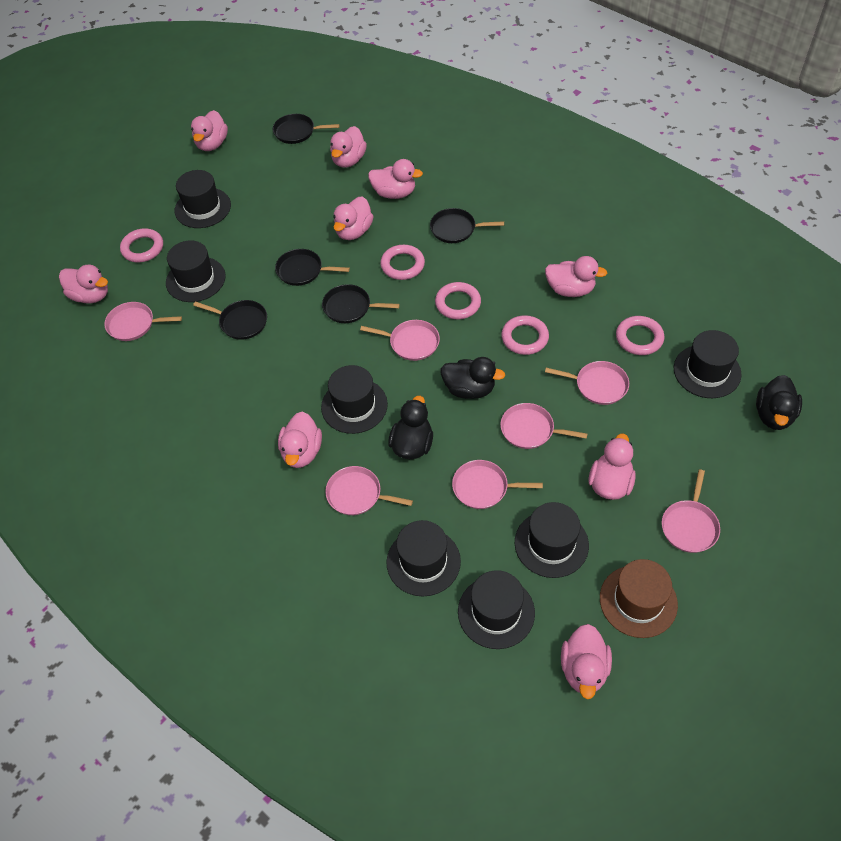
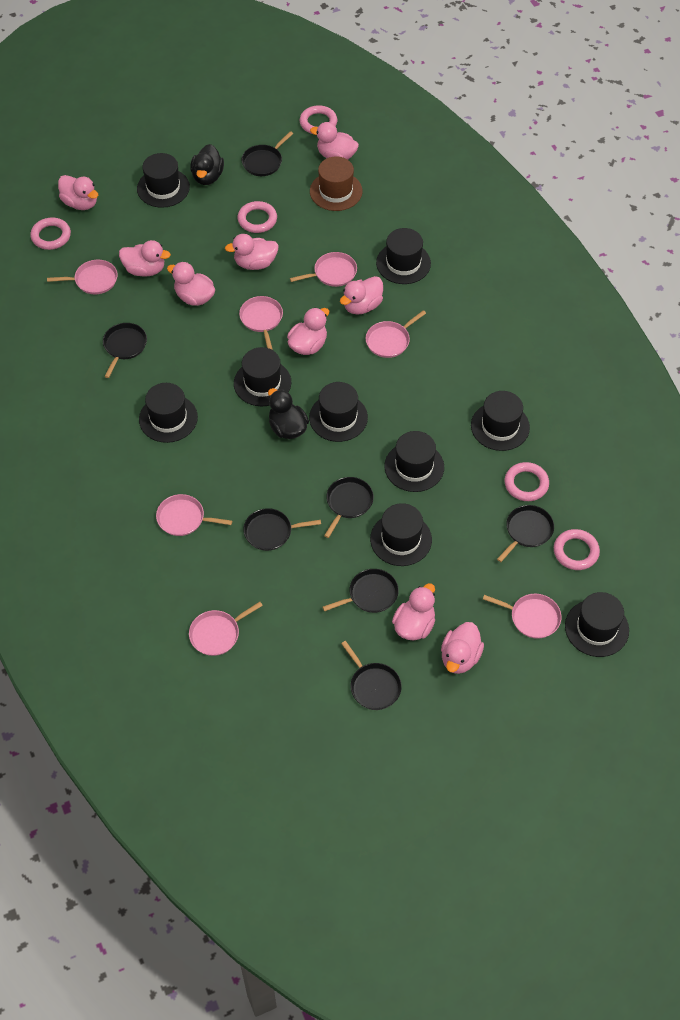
black duck: [388,396,433,459] [440,357,505,399] [756,375,802,430] = 3 -> [190,144,224,185] [268,388,309,439] = 2
black hat: [166,240,226,302] [174,170,231,228] [321,365,388,434] [386,520,461,596] [458,570,535,649] [515,502,589,578] [674,330,742,398] = 7 -> [137,153,190,208] [139,383,198,443] [234,347,291,406] [309,382,368,442] [370,503,432,566] [376,228,431,284] [384,431,444,492] [471,391,530,451] [565,592,629,657] = 9
black pan: [193,300,267,340] [273,114,340,144] [275,249,350,286] [322,284,400,323] [430,208,504,243] = 5 -> [103,323,147,378] [241,131,293,176] [243,508,321,551] [322,569,399,613] [324,477,374,538] [341,641,402,710] [497,505,554,562] = 7

